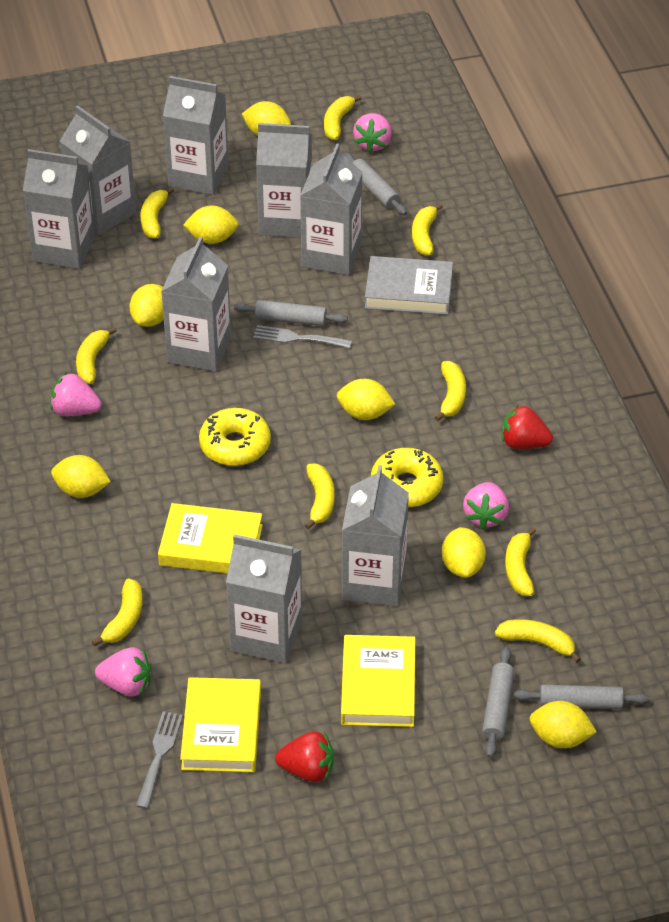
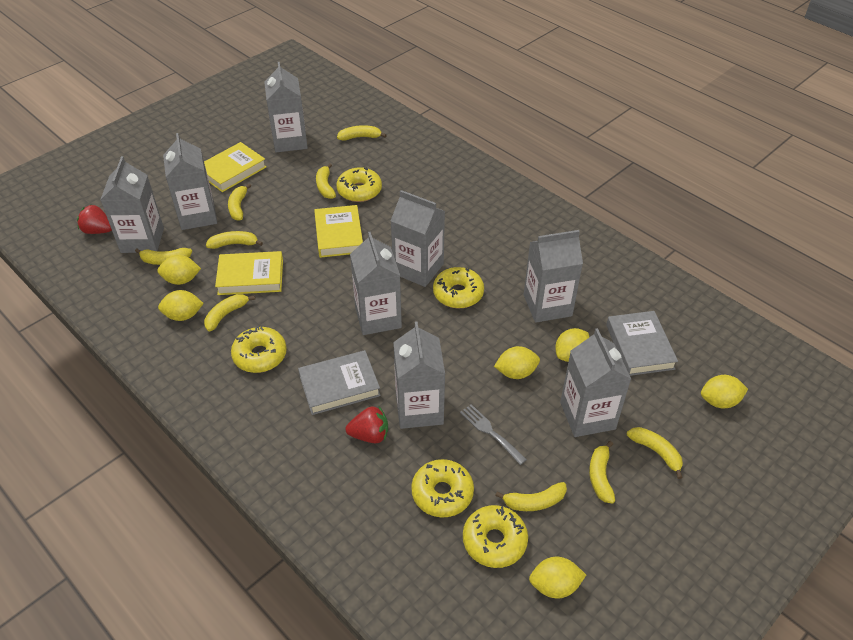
grey book: [365,256,453,315] = 1 -> [298,350,381,415] [606,311,678,376] = 2
grey fork: [136,711,183,809] [253,325,352,348] = 2 -> [460,404,527,465] = 1
grey rolling pin: [234,300,348,326] [344,153,407,216] [482,647,514,758] [514,684,649,709] = 4 -> none = 0
pink strawberry: [50,372,101,416] [95,647,151,697] [353,113,392,153] [463,482,509,529] = 4 -> none = 0
yellow donut: [199,408,271,466] [371,448,443,507] = 2 -> [231,326,287,373] [336,167,382,202] [411,459,474,518] [433,267,484,308] [463,505,528,568] = 5
yellow lemon: [51,455,111,498] [129,284,164,327] [183,205,239,244] [242,101,291,136] [337,379,395,420] [442,527,486,578] [529,701,597,748] = 7 -> [157,255,201,285] [158,290,204,321] [494,346,540,379] [529,557,586,598] [555,328,589,362] [701,375,748,408] = 6

